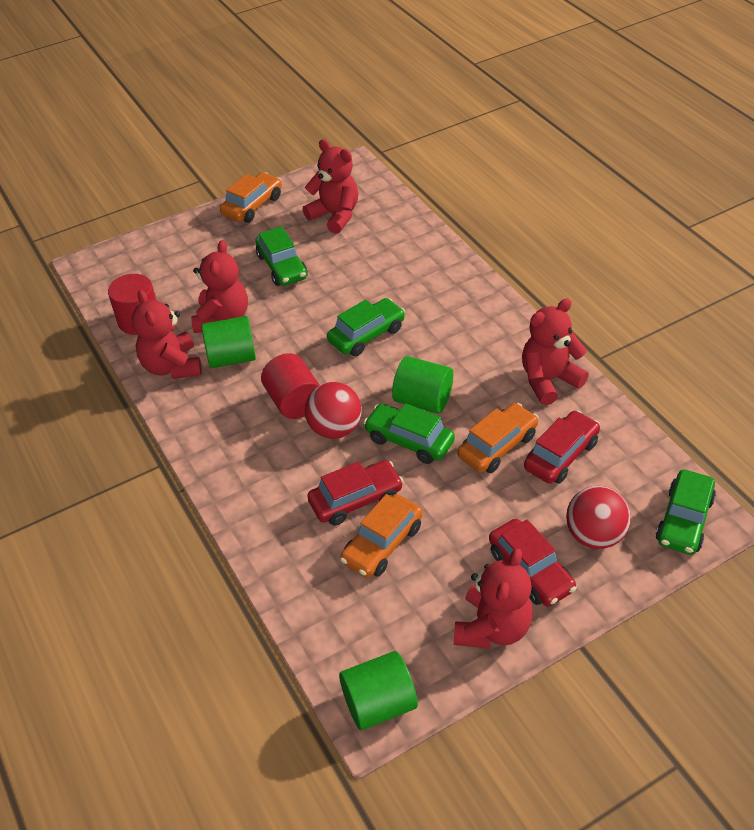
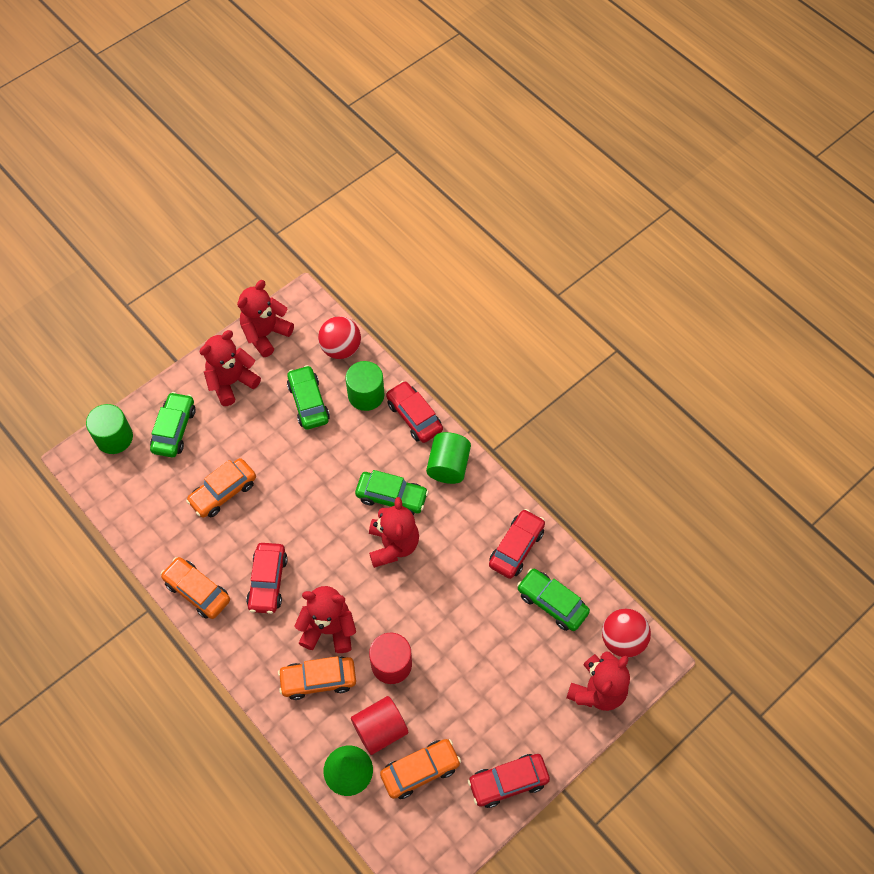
green cone: none = 0 -> [324,745,373,796] = 1
orange car: [220,172,282,223] [340,494,423,578] [458,403,539,473] = 3 -> [161,557,230,619] [186,458,256,518] [278,656,356,700] [380,739,461,799] = 4
red car: [307,460,404,526] [489,519,577,607] [524,410,600,484] = 3 -> [246,543,288,614] [386,381,443,443] [468,754,550,808] [489,509,545,579] = 4

